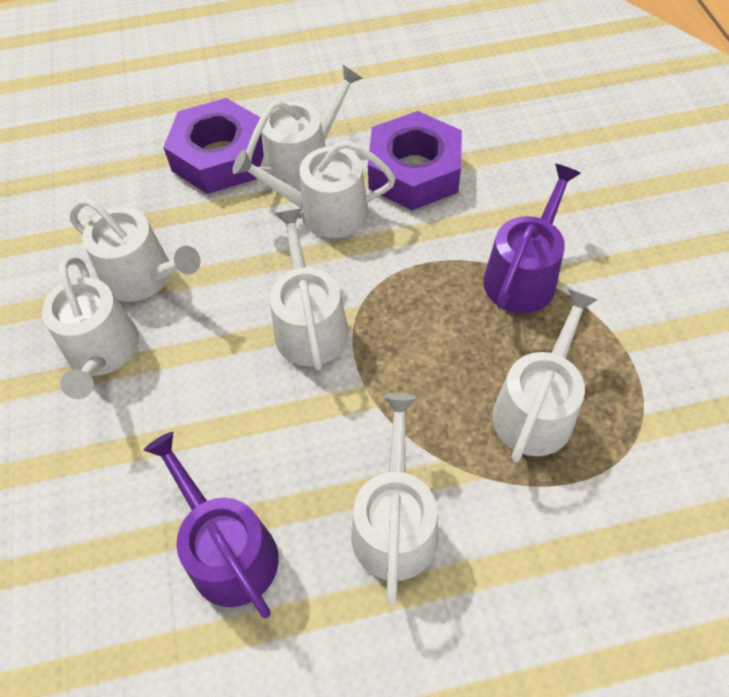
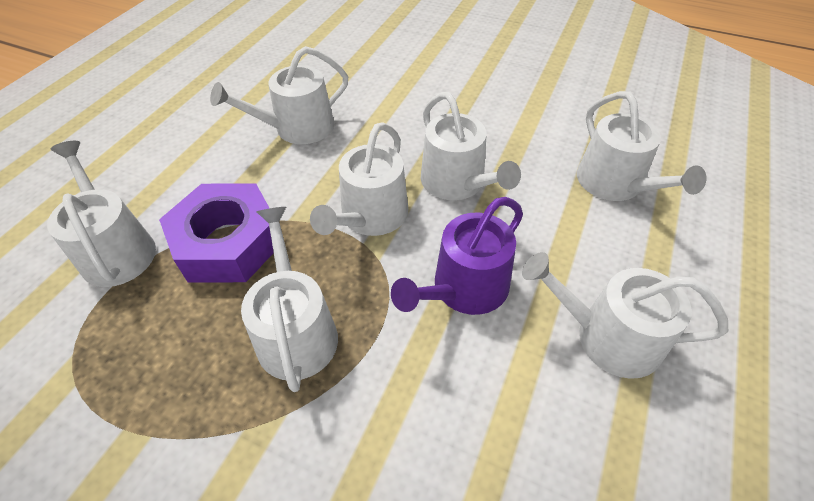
purple nut: [163,98,264,194] [368,111,462,210] = 2 -> [159,183,274,283] = 1
purple watering can: [144,432,279,618] [483,164,581,313] = 2 -> [391,197,523,315] = 1

